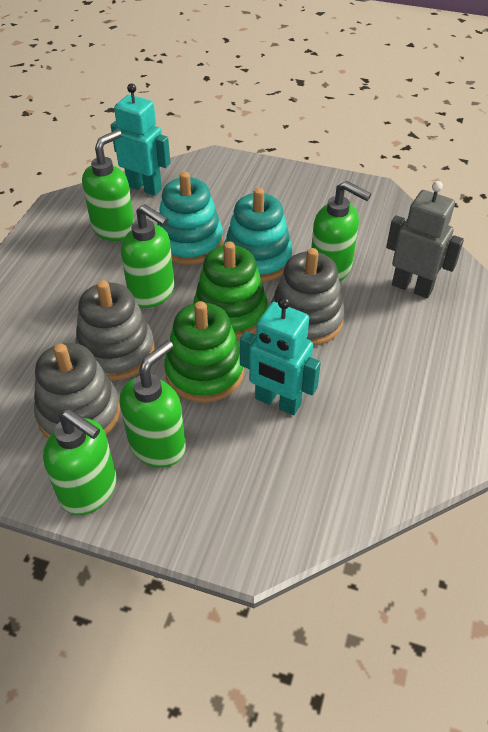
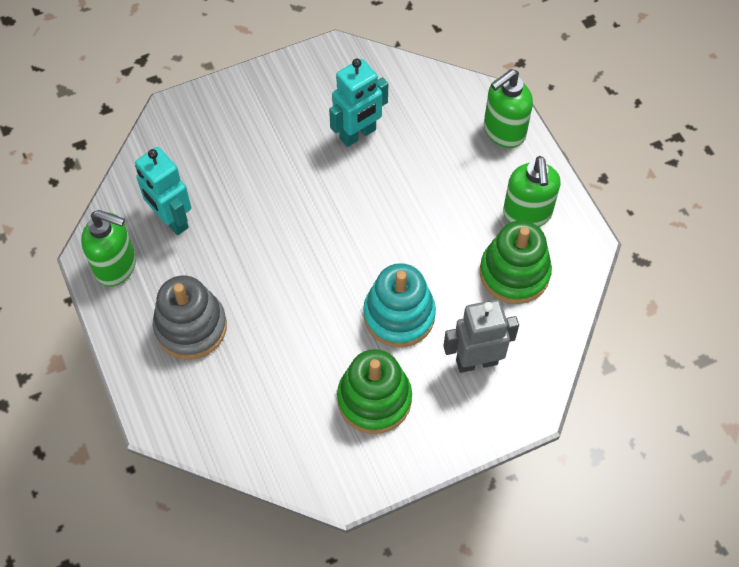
green soap dispenser: [43,409,117,515] [82,130,134,241] [120,340,186,468] [121,204,174,308] [311,181,371,281] = 5 -> [81,210,136,286] [484,69,533,148] [503,156,560,227] = 3
grey stacking toy: [34,343,120,439] [75,280,155,380] [270,248,345,346] = 3 -> [153,276,227,359] = 1
turquoise stacking toy: [157,172,223,265] [224,188,293,282] = 2 -> [363,263,436,347] = 1

